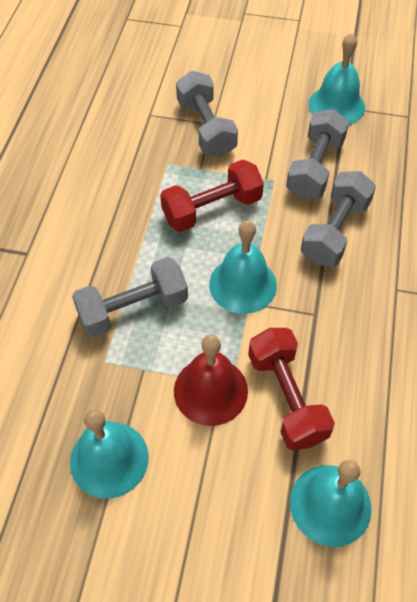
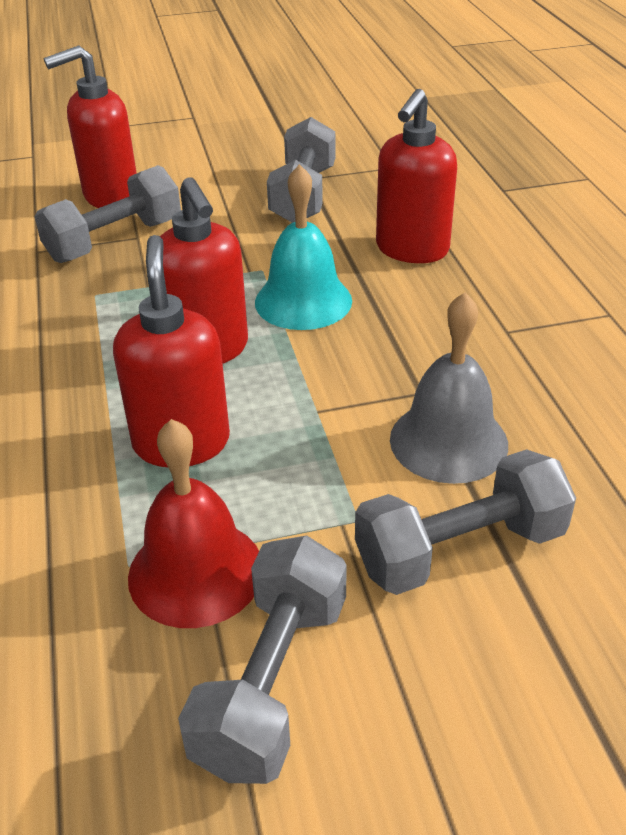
grey bell: none = 0 -> [390,292,508,484] = 1
red dumbbell: [160,160,264,232] [248,328,335,450] = 2 -> none = 0
red soap dispenser: none = 0 -> [43,45,137,208] [113,235,230,467] [160,177,248,364] [376,89,457,263] = 4
turquoise bell: [70,410,149,499] [209,220,277,314] [290,460,372,547] [308,33,365,125] = 4 -> [255,164,352,330] = 1

